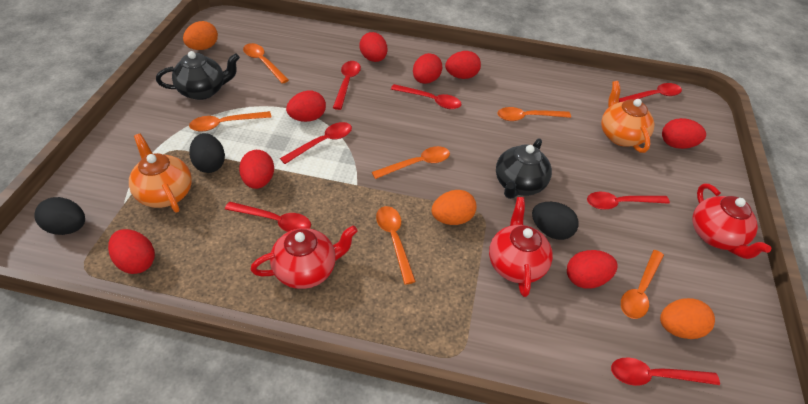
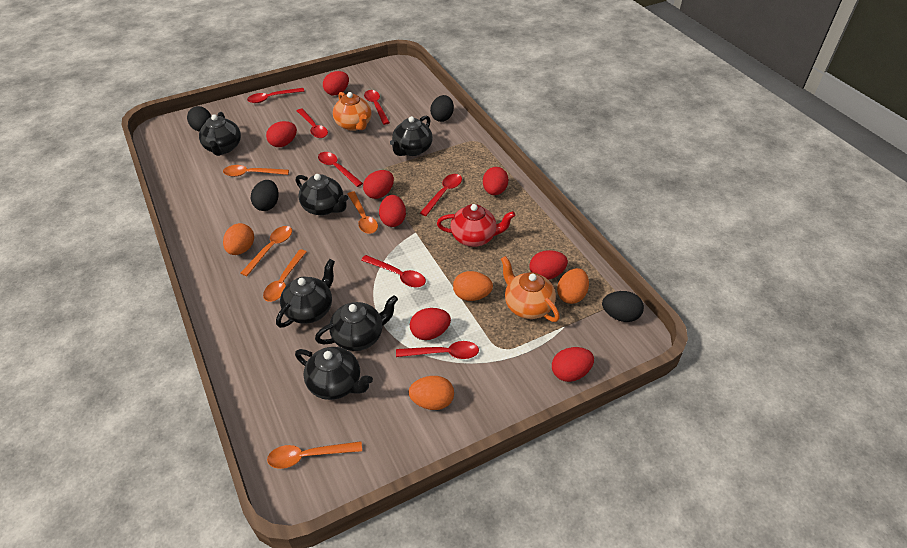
black egg: [34,197,85,235] [189,133,225,173] [532,202,579,240] = 3 -> [187,106,211,132] [251,180,279,211] [430,95,454,122] [602,291,644,322] = 4
black teapot: [156,51,240,100] [496,138,552,199] = 2 -> [199,112,241,156] [276,259,335,328] [295,347,373,400] [296,174,348,216] [315,295,398,351] [390,115,433,156] = 6
orange egg: [183,21,218,50] [431,190,477,225] [660,298,715,339] = 3 -> [223,223,254,255] [408,376,454,410] [453,271,493,301] [557,268,589,304] = 4
orange spoon: [189,111,271,132] [243,43,289,84] [372,146,450,179] [376,206,416,285] [498,107,571,121] [621,250,664,319] = 6 -> [223,165,289,177] [241,226,292,276] [263,249,307,302] [267,441,362,469] [348,192,378,234] = 5
red teapot: [250,225,358,289] [489,197,553,297] [692,183,772,259] = 3 -> [437,204,515,247] = 1

